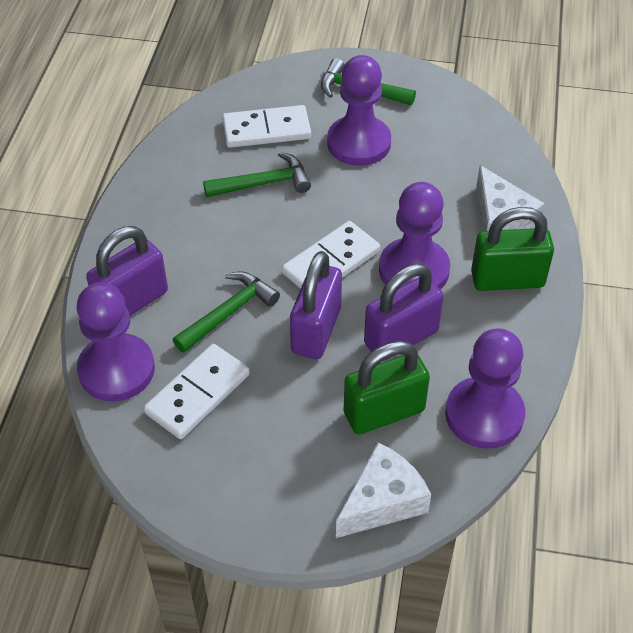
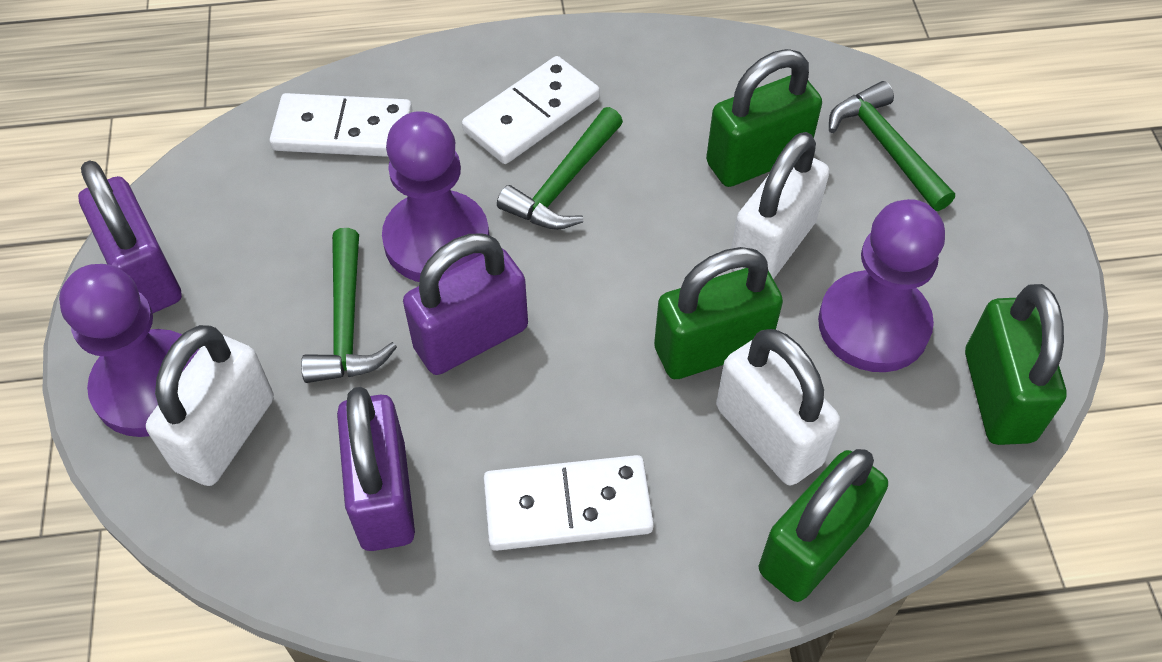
green padlock: [344,341,430,434] [471,207,554,291] = 2 -> [654,247,783,379] [706,49,822,187] [759,449,888,602] [965,284,1067,445] = 4
purple pawn: [77,282,155,402] [327,55,391,166] [379,182,450,289] [445,328,525,449] = 4 -> [59,264,199,437] [382,111,489,282] [818,199,945,372] = 3
white cheese: [336,443,431,538] [476,165,545,231] = 2 -> none = 0
white padlock: none = 0 -> [146,325,274,486] [716,329,840,485] [731,132,830,279] = 3

